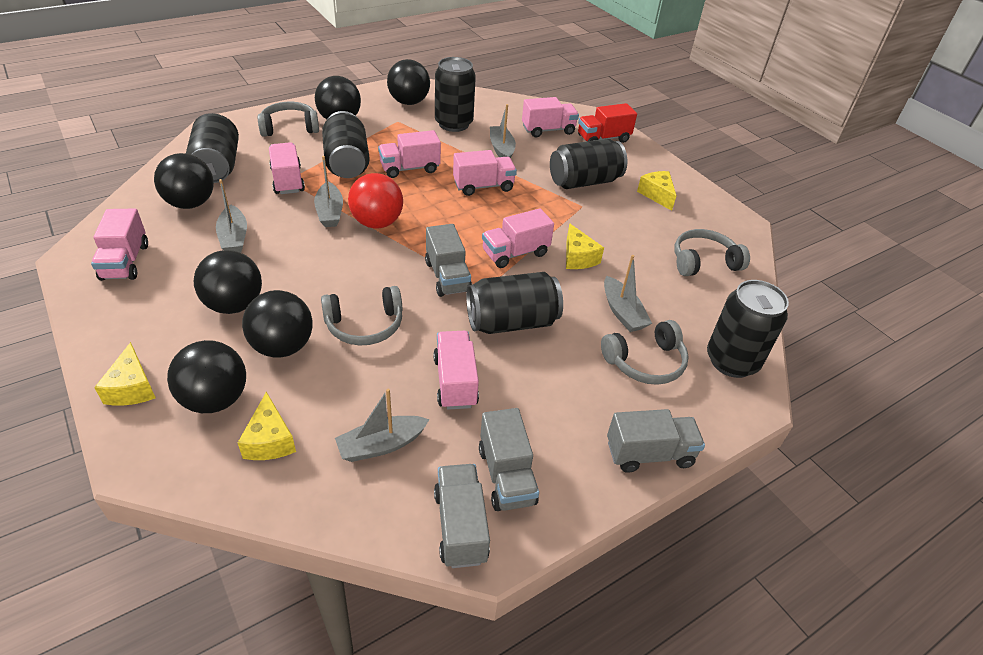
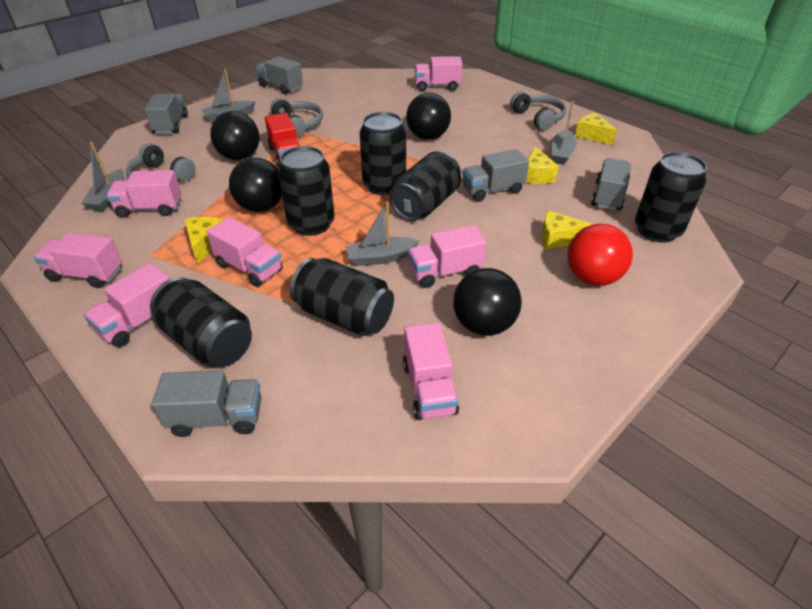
black ball: [154,153,214,209] [167,340,246,413] [194,250,262,314] [242,290,312,358] [315,76,361,119] [387,59,430,105] = 6 -> [210,111,260,160] [229,158,282,212] [406,93,451,140] [453,268,522,336] = 4
grey boat: [216,179,247,253] [314,156,343,227] [335,389,430,462] [490,104,516,158] [604,255,652,332] = 5 -> [81,142,124,211] [201,69,256,123] [345,202,419,266] [551,101,577,165] = 4
grey headphones: [257,102,319,137] [321,286,402,345] [601,320,689,385] [674,229,750,276] = 4 -> [126,143,196,182] [270,98,323,138] [510,91,566,130] = 3
grey truck: [425,224,472,297] [434,464,490,568] [479,408,539,511] [607,409,705,473] = 4 -> [144,94,188,134] [152,371,262,437] [255,56,303,94] [462,149,529,201] [591,158,631,211] = 5

